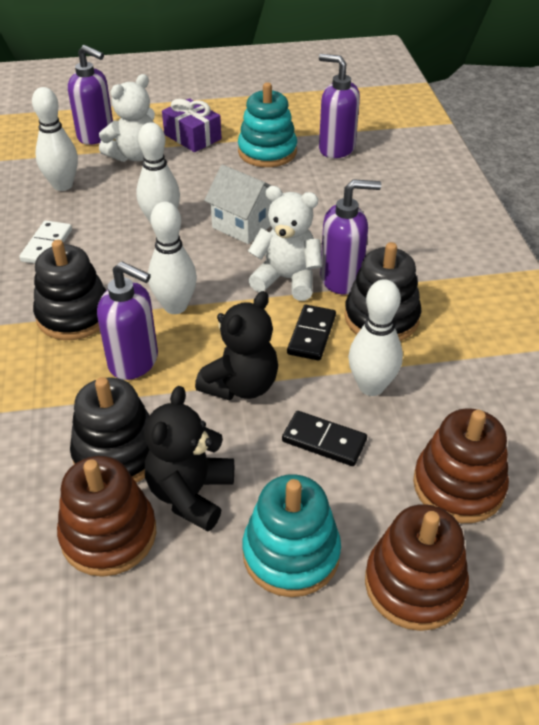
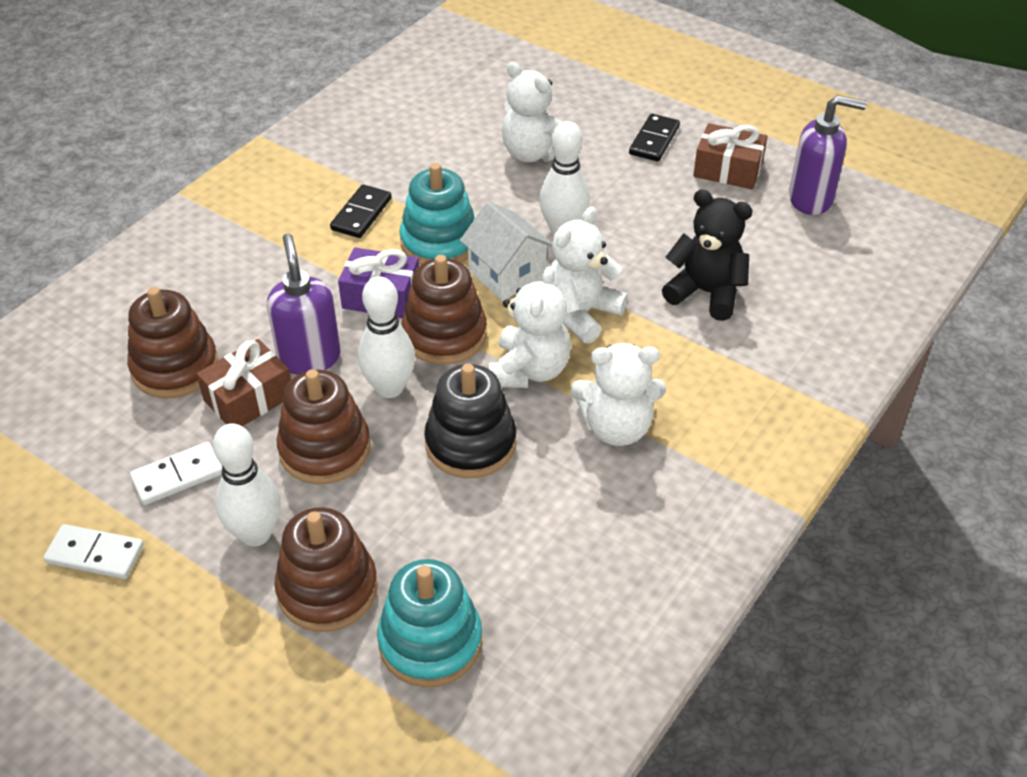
black stacking toy: [33,240,106,340] [70,377,150,483] [344,242,421,341] = 3 -> [424,363,516,478] = 1
black teddy bear: [144,386,234,531] [195,291,278,400] = 2 -> [662,190,753,321] = 1
brown gift: none = 0 -> [196,339,291,426] [693,123,768,189] = 2
brown stacking toy: [57,456,156,577] [365,504,469,631] [413,408,509,523] = 3 -> [127,287,218,398] [274,507,378,632] [276,369,371,484] [402,255,487,365] = 4
purple soap dispenser: [68,45,113,145] [97,262,158,380] [319,54,360,158] [320,179,381,294] = 4 -> [267,233,340,375] [789,95,867,215] = 2
white bowling pin: [32,87,78,191] [136,122,180,224] [148,202,197,314] [348,279,403,396] = 4 -> [213,423,280,547] [358,276,415,398] [539,121,590,235] = 3
white domino: [19,221,72,264] = 1 -> [43,524,144,579] [130,442,222,505] = 2
white teddy bear: [99,74,155,162] [248,186,322,301] = 2 -> [489,266,571,388] [502,61,562,162] [550,207,628,344] [570,343,666,446] = 4

